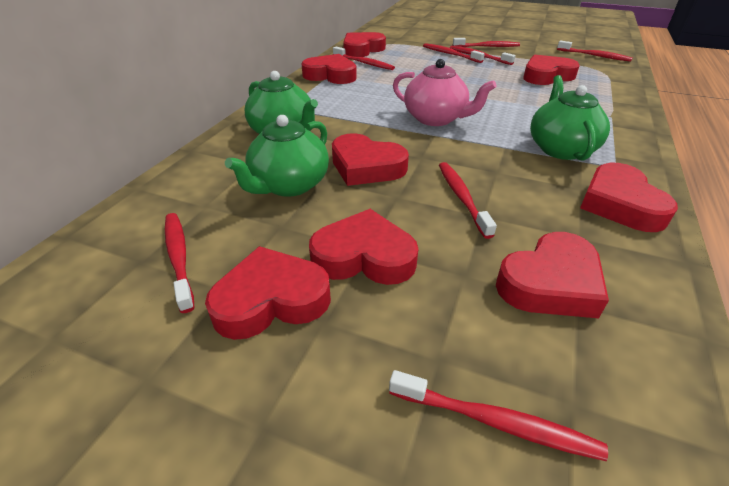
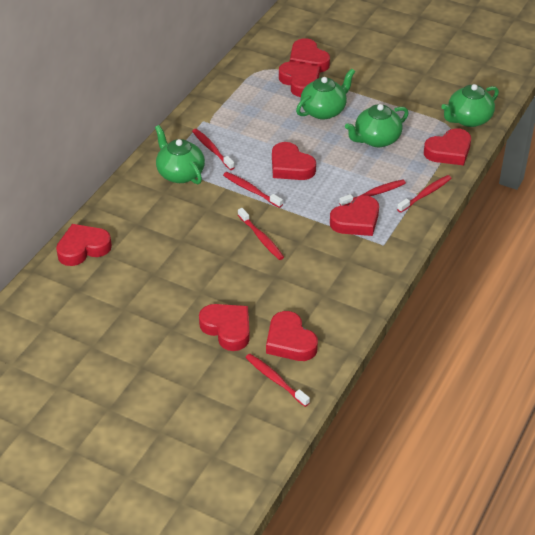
green teapot: [225,115,329,197] [245,71,318,134] [530,75,610,161] = 3 -> [155,125,205,184] [296,69,355,120] [345,104,409,147] [441,84,499,127] = 4
pink teapot: [393,59,496,126] = 1 -> none = 0
red toothbrush: [165,213,194,313] [333,47,395,70] [389,370,608,461] [423,43,485,63] [439,162,497,239] [449,46,516,65] [453,38,520,47] [557,40,633,62] = 8 -> [192,129,235,170] [223,172,283,208] [238,208,284,260] [245,354,310,407] [339,180,406,206] [397,175,452,213] = 6

